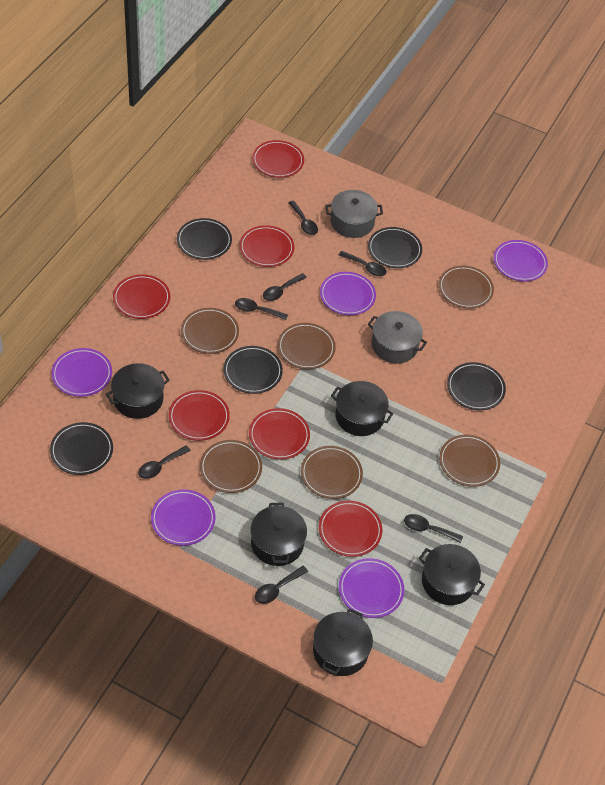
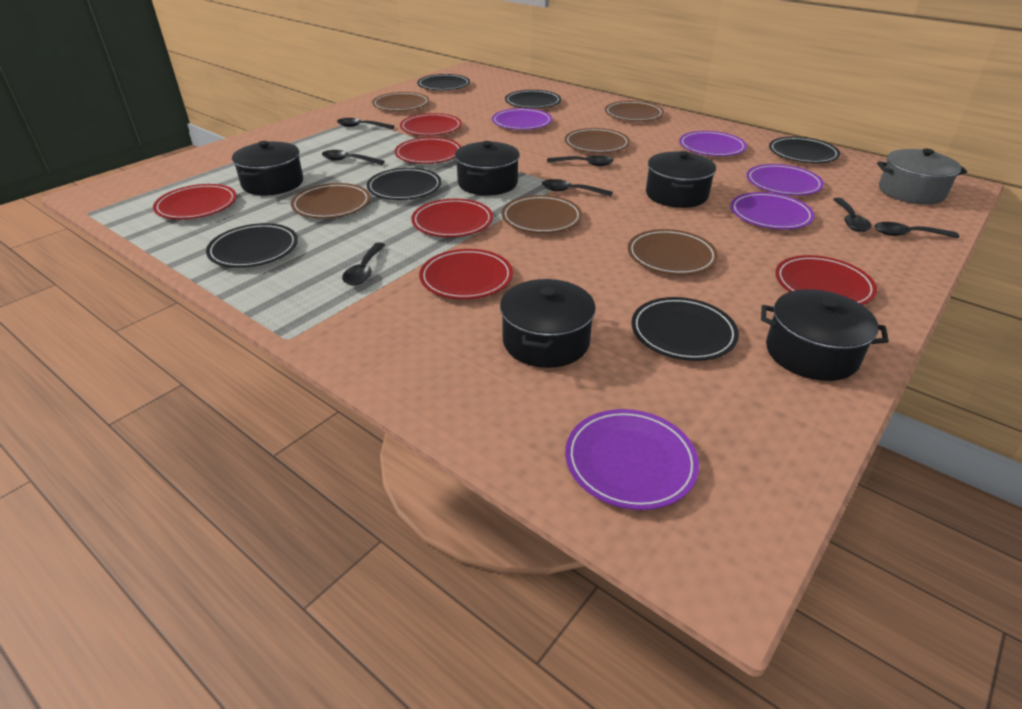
black plate: [50,422,113,475] [177,218,232,260] [224,346,283,394] [368,227,422,268] [447,362,506,410] = 5 -> [206,223,298,268] [367,168,441,200] [417,74,470,90] [505,90,561,108] [631,297,739,361] [769,137,840,163] = 6
grey pot: [325,190,383,238] [368,311,427,364] = 2 -> [877,149,967,205] = 1

